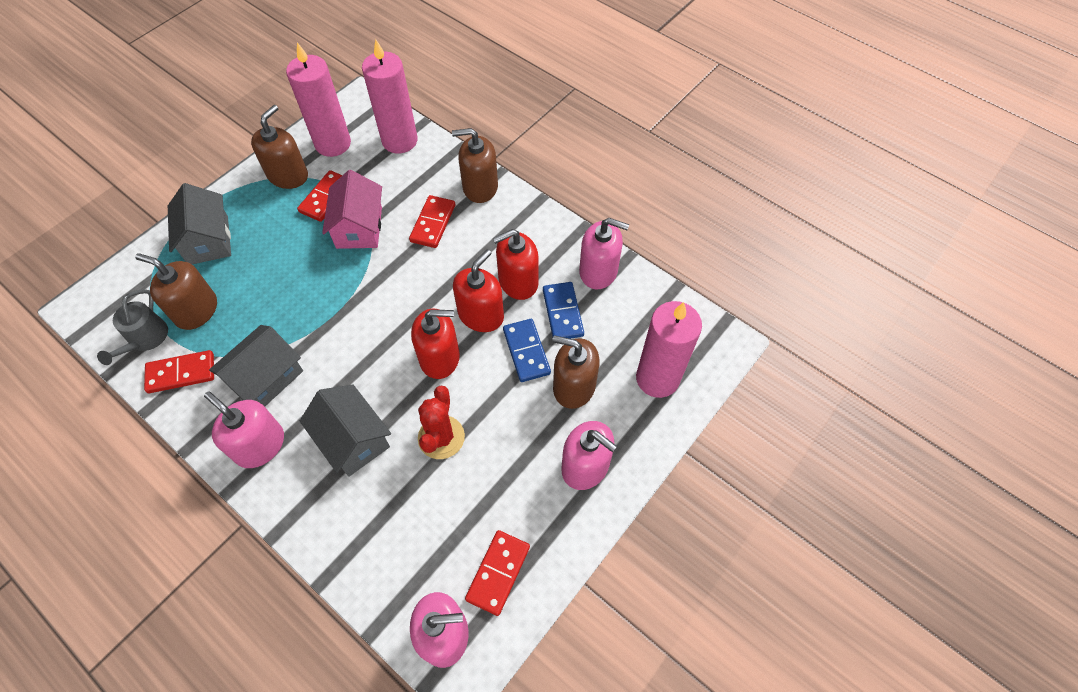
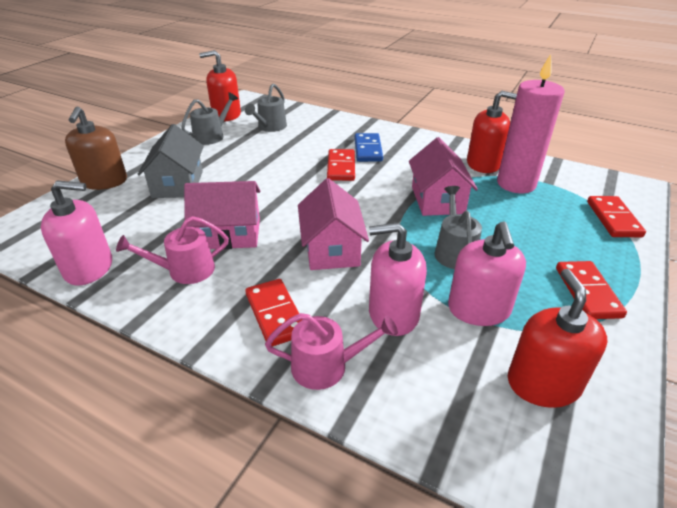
blue domino: [503,319,551,382] [543,282,584,339] = 2 -> [355,133,383,162] = 1
brown soap dispenser: [135,253,217,330] [251,105,308,189] [452,128,498,203] [552,335,600,409] = 4 -> [65,106,127,190] = 1
grey house: [168,183,231,264] [209,325,303,407] [300,385,391,477] = 3 -> [137,124,204,198] = 1
grey watering can: [97,289,168,365] = 1 -> [181,92,238,145] [245,83,287,132] [435,186,482,269] = 3
pink candle: [286,42,351,157] [362,39,418,154] [636,301,702,398] = 3 -> [497,54,565,193] = 1
pink house: [322,170,382,249] = 1 -> [184,181,261,249] [298,178,369,270] [409,137,478,216] = 3
pink soap dispenser: [204,392,284,468] [410,592,469,668] [561,421,617,490] [579,218,629,290] = 4 -> [41,180,112,286] [369,223,427,336] [448,221,526,326] = 3
pink watering can: none = 0 -> [116,216,229,284] [265,313,398,390] = 2
red cactus: [418,385,465,459] = 1 -> none = 0

